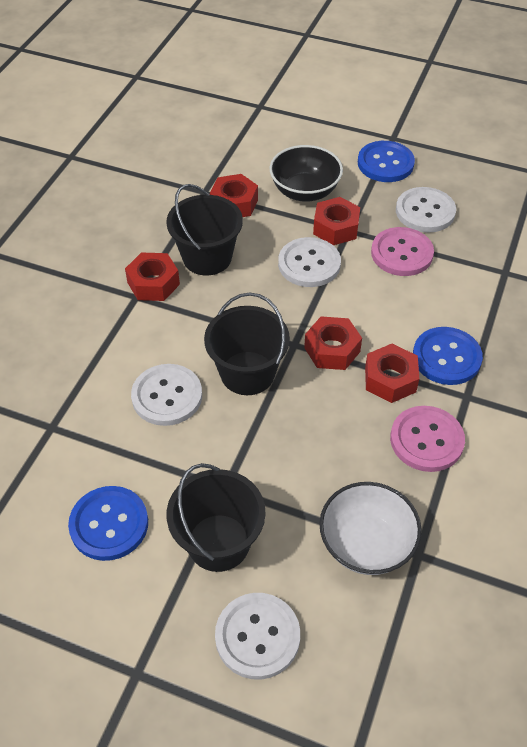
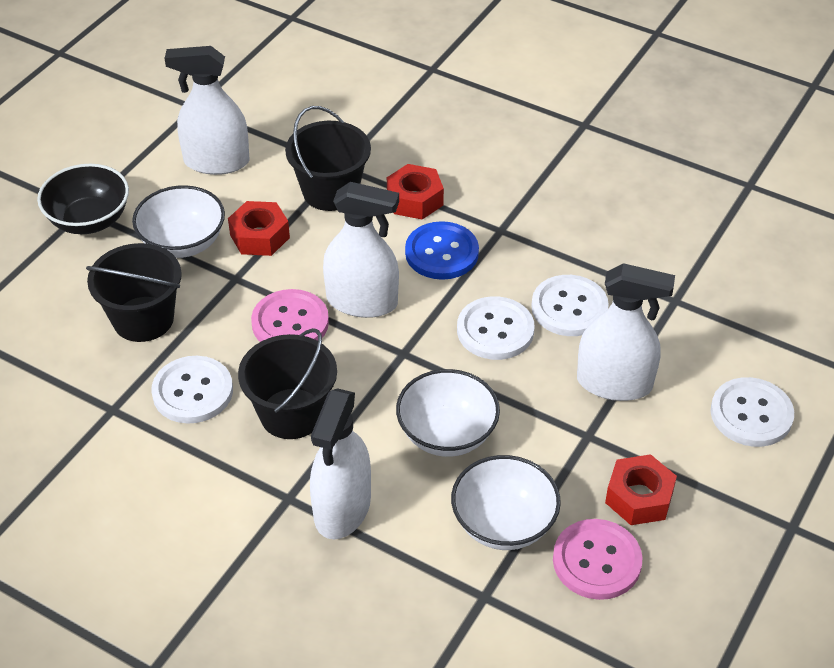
blue button: [68,486,148,561] [358,141,415,182] [413,327,483,385] = 3 -> [405,221,479,280] = 1
red nut: [125,252,180,301] [210,174,258,217] [304,316,362,370] [313,197,360,245] [365,344,419,403] = 5 -> [228,201,290,256] [387,164,444,220] [605,454,677,525] = 3
white bowl: [319,482,422,575] = 1 -> [132,185,225,258] [396,369,500,457] [451,455,561,550] = 3
white spray bottle: none = 0 -> [165,46,250,175] [310,389,371,539] [323,182,399,318] [577,263,675,401] = 4

